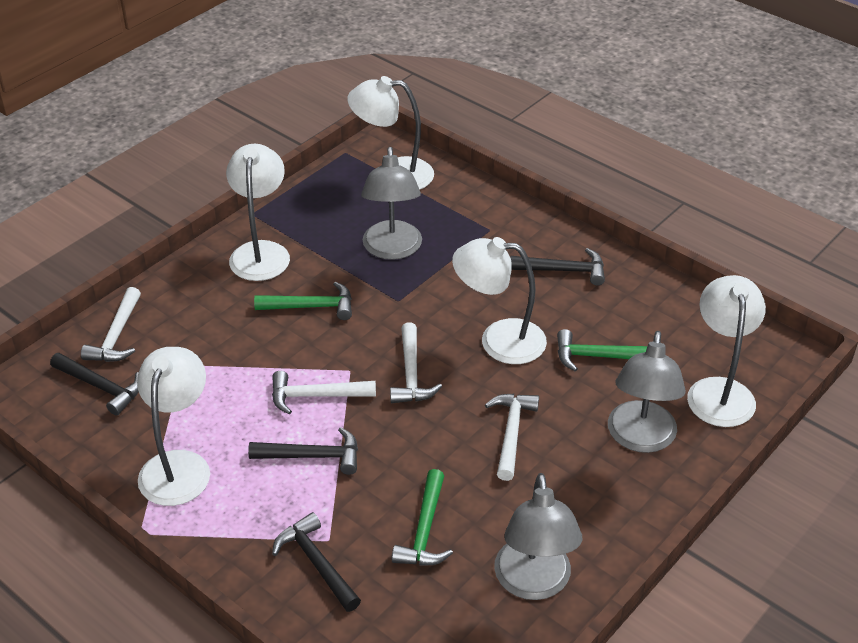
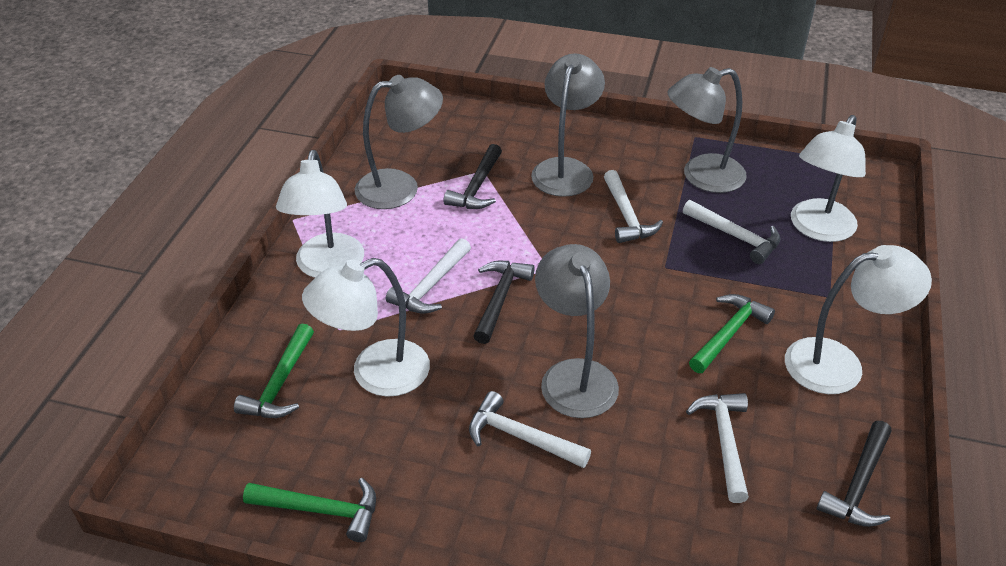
black hammer: [50,353,139,416] [248,427,358,475] [272,512,361,612] [511,248,605,286] = 4 -> [443,144,502,209] [473,261,535,344] [816,421,892,527] = 3
grey lamp: [361,147,422,260] [494,473,582,600] [608,331,686,453] = 3 -> [355,75,443,209] [531,54,605,197] [535,244,619,418] [667,67,747,193] = 4
white hammer: [81,287,141,362] [272,371,376,415] [390,323,442,403] [485,394,539,481] = 4 -> [386,238,471,314] [469,391,591,468] [604,170,663,243] [683,200,781,264] [686,393,749,503] = 5
white lamp: [137,347,210,506] [226,144,290,281] [347,76,434,190] [452,237,547,364] [687,275,766,427] = 5 -> [276,150,364,278] [302,258,430,397] [785,245,932,394] [791,115,866,242] = 4

